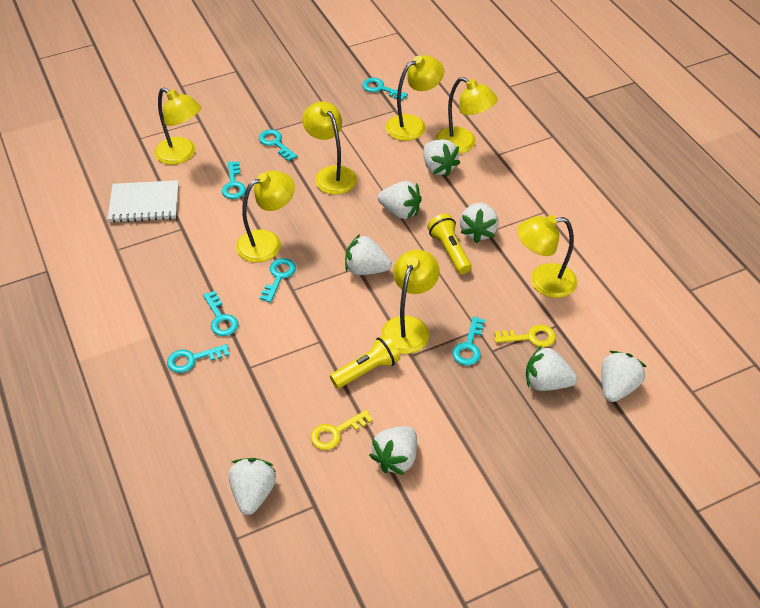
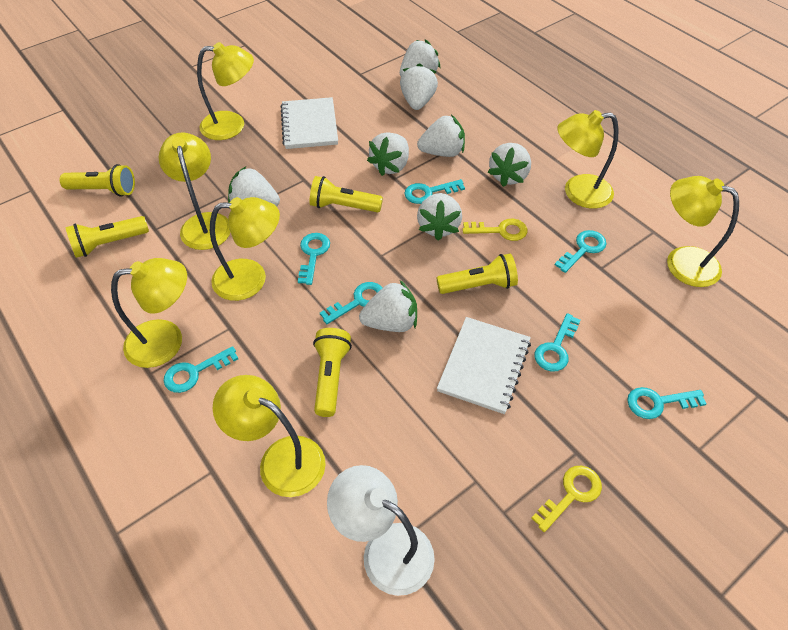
white lamp: none = 0 -> [327,465,435,596] = 1
white notebook: [108,180,179,223] = 1 -> [281,97,338,149] [437,317,531,414] = 2
yellow flashlight: [330,335,400,389] [427,214,472,274] = 2 -> [60,164,135,197] [65,216,149,258] [310,176,383,213] [313,328,352,417] [437,253,518,294] = 5

